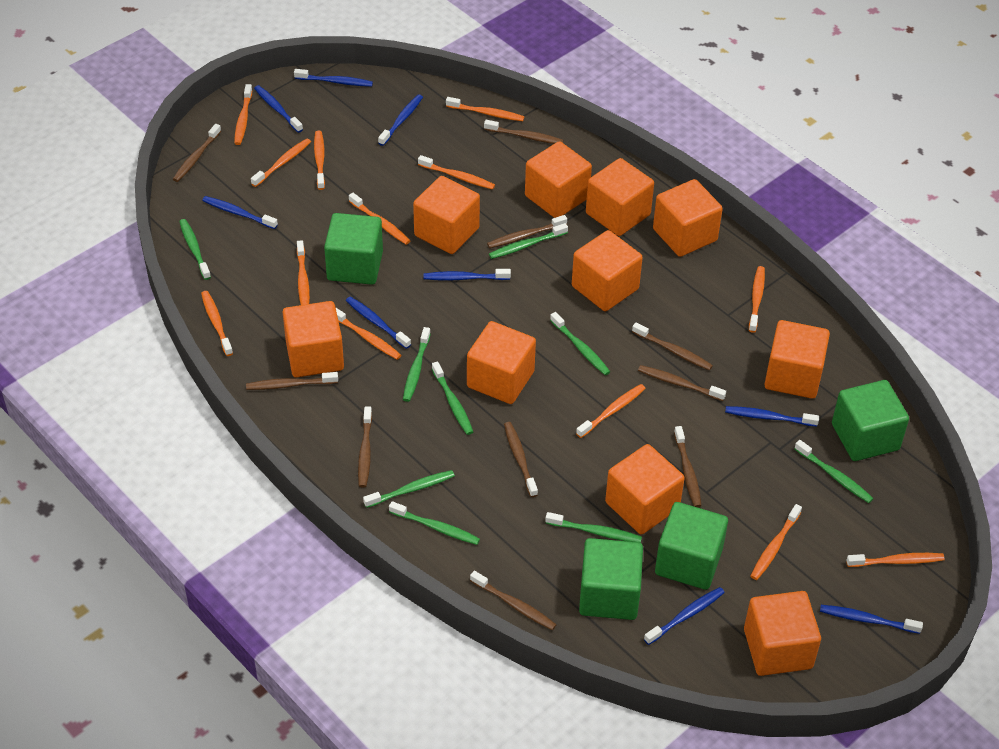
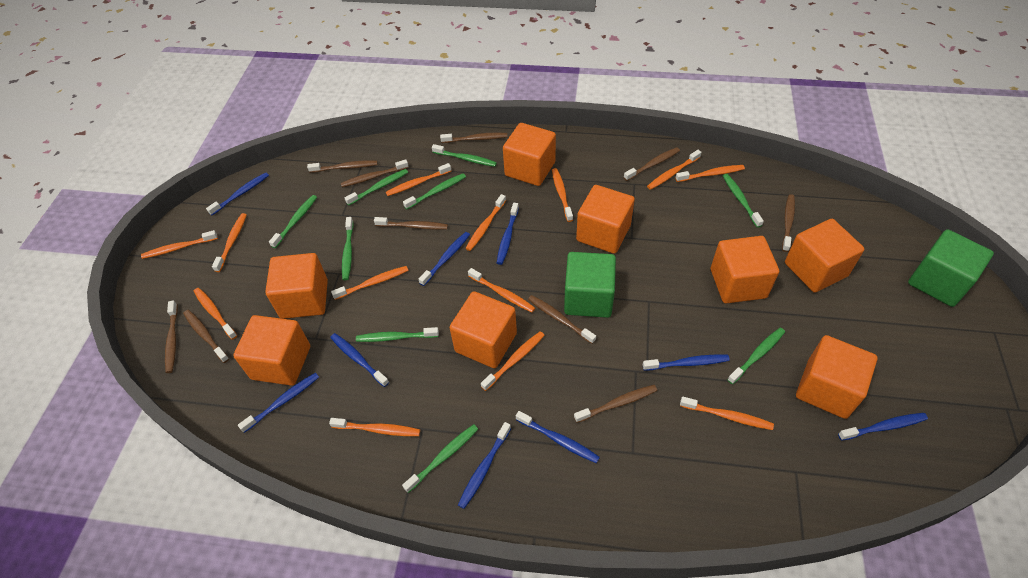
green cube: [324,213,383,285] [579,538,643,620] [655,502,728,590] [832,380,909,461] = 4 -> [564,252,616,318] [908,229,994,307] = 2
orange cube: [283,301,344,378] [413,176,480,254] [467,321,536,404] [525,141,592,218] [572,230,643,311] [586,158,654,236] [605,444,684,534] [653,179,723,257] [744,591,821,676] [764,320,830,399] = 10 -> [233,315,310,386] [265,253,328,319] [450,291,517,368] [503,123,556,186] [576,185,635,254] [711,236,779,304] [785,219,864,293] [796,335,878,419] = 8

